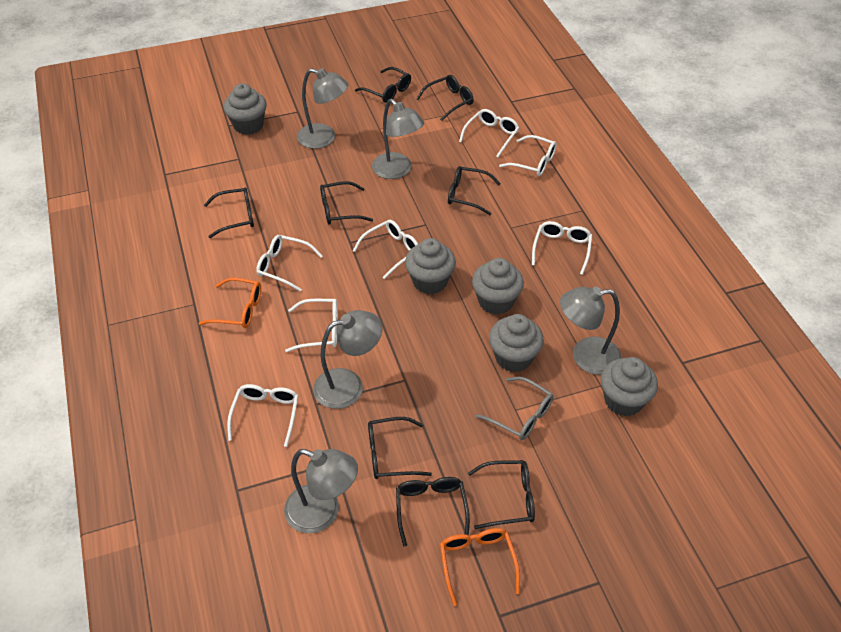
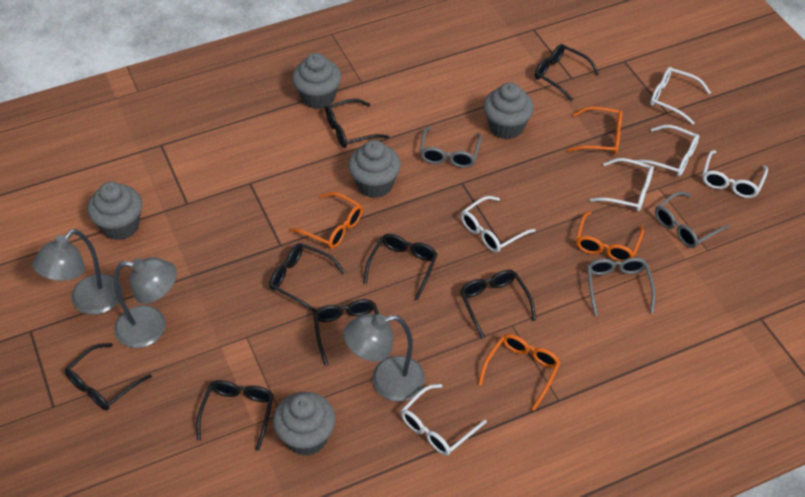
grey glasses: [476,377,554,440] = 1 -> [420,127,482,168] [587,257,655,316] [655,191,729,248] = 3
grey lamp: [284,449,358,533] [297,68,348,149] [313,310,382,409] [372,99,424,179] [560,287,621,375] = 5 -> [33,229,122,315] [114,257,177,348] [343,314,425,401] = 3
orange glasses: [198,278,261,328] [440,528,520,606] = 2 -> [290,192,363,249] [478,334,561,411] [568,106,623,154] [576,211,644,262] = 4
white glasses: [227,384,299,447] [256,235,322,292] [285,299,338,352] [353,220,418,279] [459,109,519,157] [499,135,557,176] [532,221,592,275] = 7 -> [401,384,487,456] [461,196,535,253] [589,158,654,211] [635,125,699,176] [650,67,711,124] [703,150,768,198] = 6

